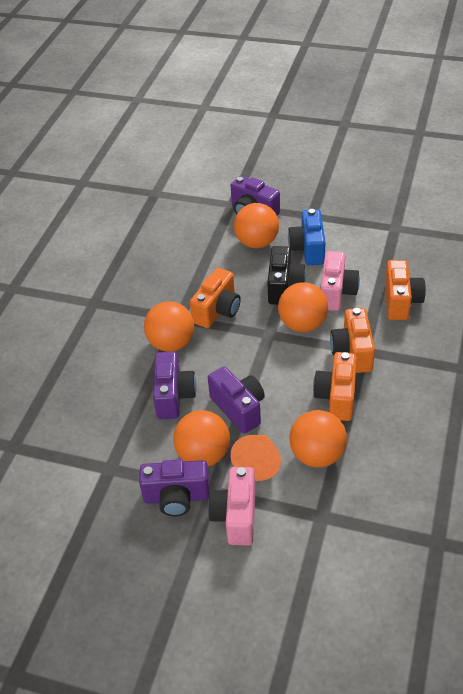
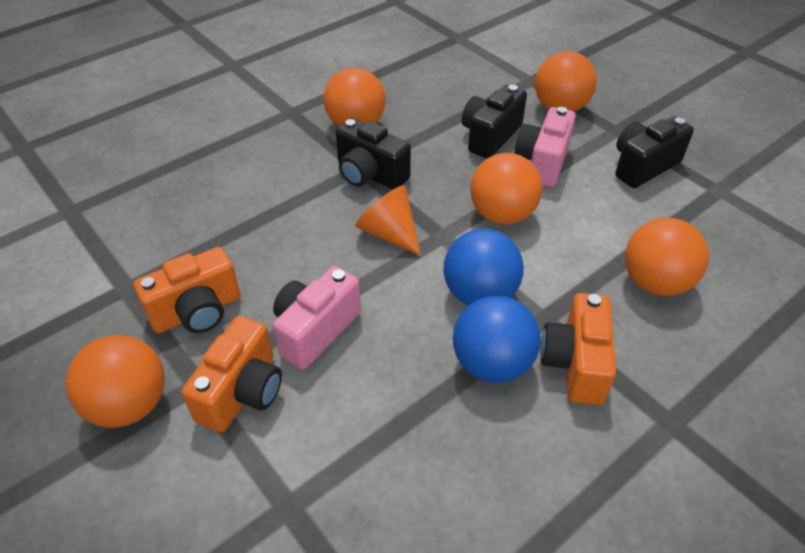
black camera: [267,246,306,305] = 1 -> [336,118,411,190] [462,85,527,159] [615,116,694,188] = 3
blue ball: none = 0 -> [443,229,524,306] [453,296,541,383] = 2
blue camera: [288,209,326,265] = 1 -> none = 0
orange camera: [190,268,241,328] [313,352,357,421] [330,308,375,373] [385,260,426,320] = 4 -> [134,247,241,333] [182,316,282,433] [540,293,616,405] = 3
purple camera: [139,459,210,516] [153,352,197,419] [208,367,265,434] [230,176,280,216] = 4 -> none = 0

